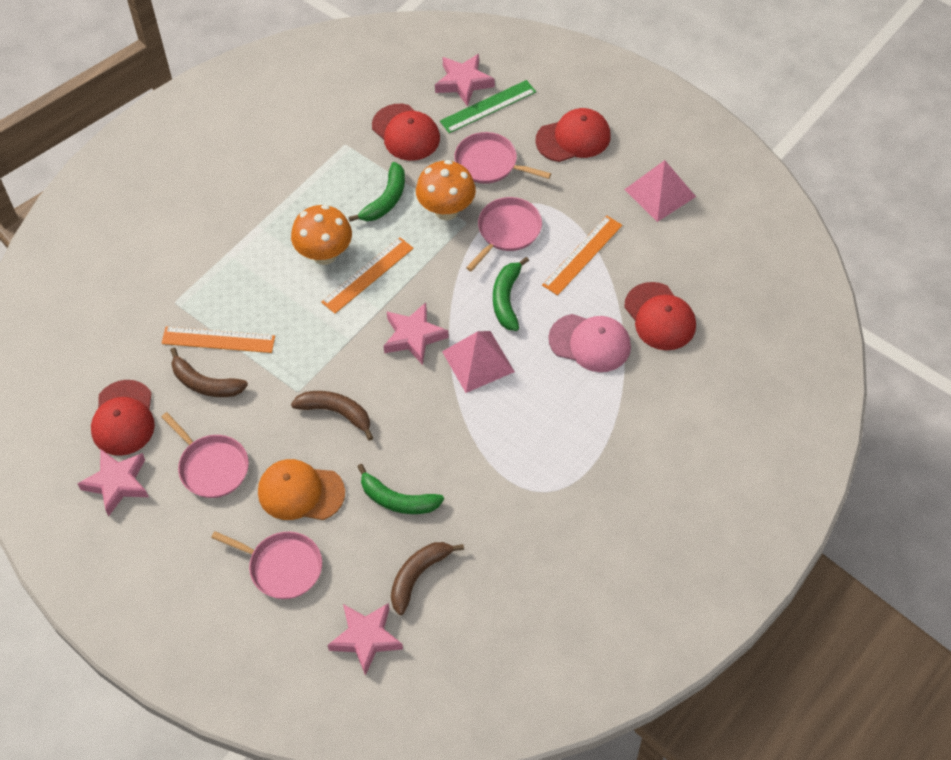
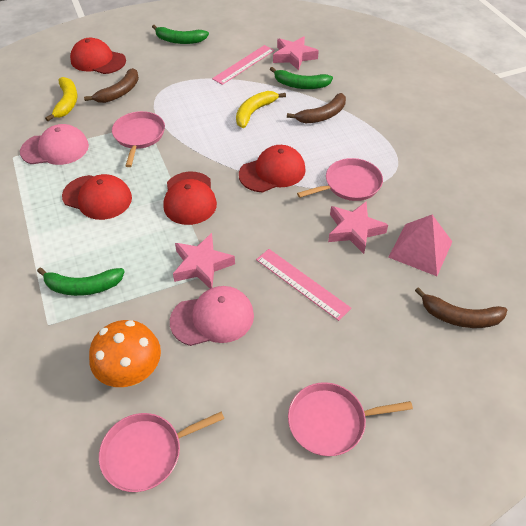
green ruler: [440,80,536,133] = 1 -> none = 0
orange cap: [258,459,345,520] = 1 -> none = 0
orange mushroom: [291,205,352,265] [416,160,476,220] = 2 -> [89,320,161,387] = 1
orange ruler: [161,327,275,353] [321,237,414,314] [542,216,622,295] = 3 -> none = 0
pink cap: [548,314,631,372] = 1 -> [20,124,89,165] [170,286,254,346] = 2
pink pyramid: [442,331,515,393] [624,160,696,222] = 2 -> [388,215,452,276] = 1
pink ruler: none = 0 -> [212,45,275,85] [256,249,351,321] = 2
pink star: [77,449,149,516] [327,603,403,676] [384,302,449,365] [435,54,495,106] = 4 -> [173,233,235,289] [273,36,319,71] [328,202,388,254] = 3
yellow banana: none = 0 -> [45,77,77,121] [236,91,286,128] = 2

